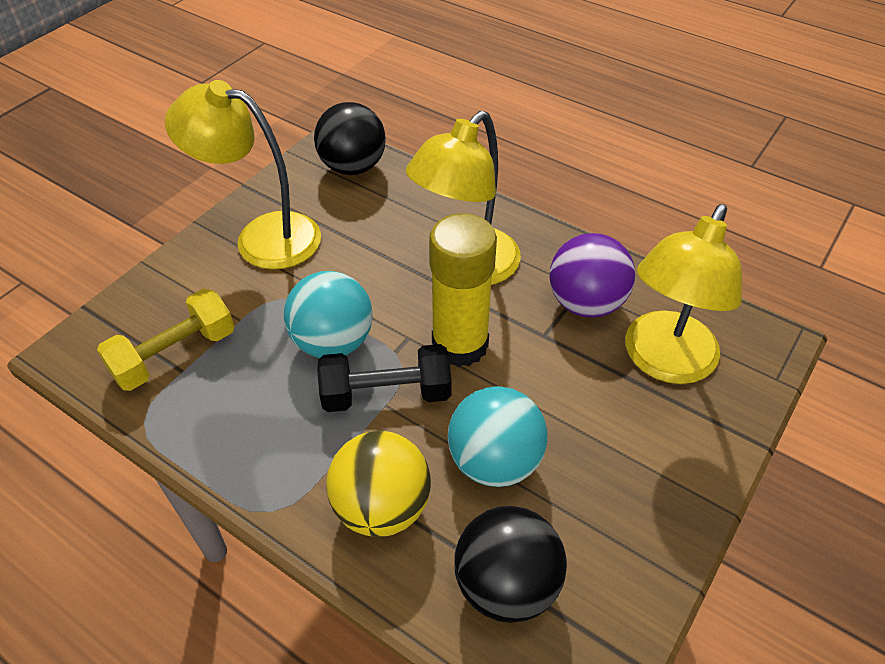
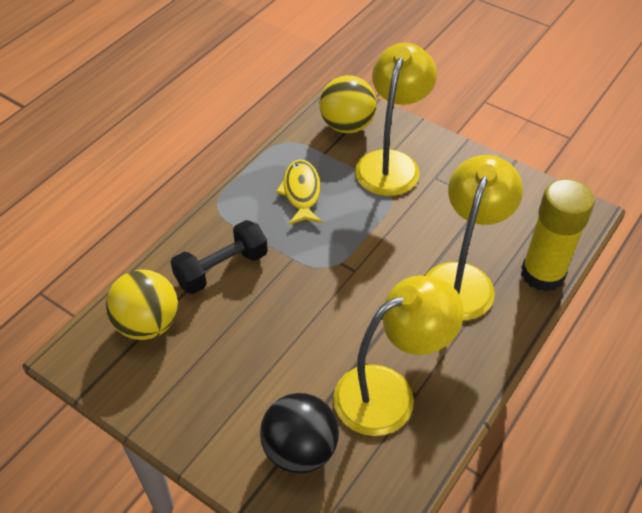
black ball: [314,102,386,175] [454,506,567,623] = 2 -> [260,393,339,474] = 1
purple ball: [549,233,635,318] = 1 -> none = 0
turquoise ball: [284,271,373,358] [448,386,548,487] = 2 -> none = 0
yellow ball: [326,431,431,537] = 1 -> [106,270,178,340] [319,75,377,133] = 2
yellow dumbbell: [97,289,235,391] = 1 -> none = 0
yellow fish: none = 0 -> [276,159,322,225] = 1

